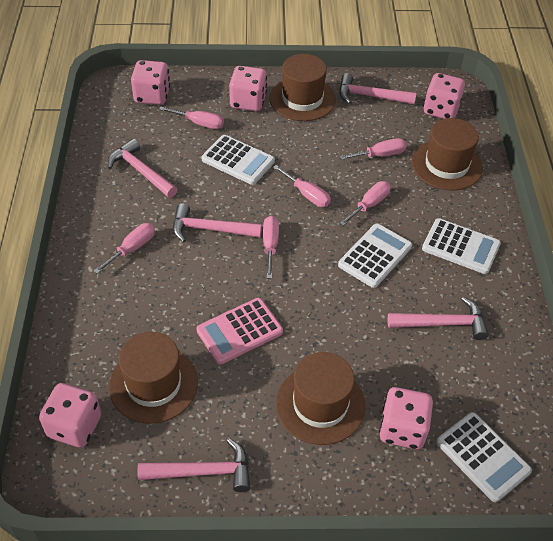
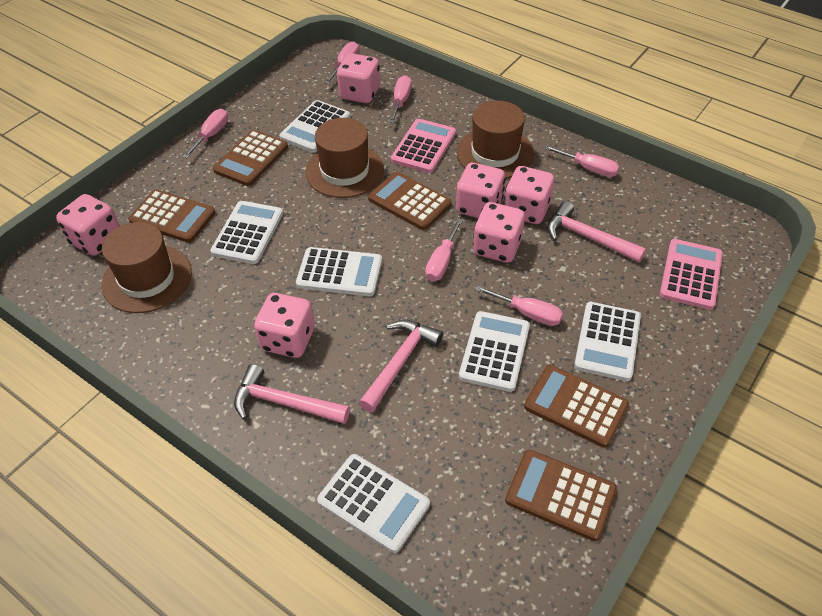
brown calculator: none = 0 -> [128,190,215,243] [213,130,288,186] [368,172,452,230] [505,450,617,541] [524,365,629,448] = 5
brown hat: [109,332,198,424] [269,54,336,121] [276,352,366,445] [412,118,483,190] = 4 -> [102,222,192,313] [305,118,384,198] [457,101,534,179] = 3
pink calculator: [196,298,283,364] = 1 -> [391,119,456,173] [660,239,723,310] = 2
pink dice: [39,383,101,448] [131,60,170,105] [229,66,267,111] [379,387,433,449] [423,73,465,119] = 5 -> [56,194,120,256] [254,293,315,358] [337,53,380,103] [456,163,506,218] [473,202,525,263] [504,166,554,224] = 6
pink hammer: [108,139,177,198] [137,438,250,492] [173,203,262,242] [339,73,416,104] [388,297,489,340] = 5 -> [234,364,350,424] [359,320,443,412] [547,201,646,263] = 3
white calculator: [202,135,275,185] [338,223,412,288] [422,218,501,274] [436,412,532,502] = 4 -> [211,201,283,264] [279,100,350,153] [296,247,382,296] [317,454,430,553] [459,311,530,392] [574,302,641,381] = 6

